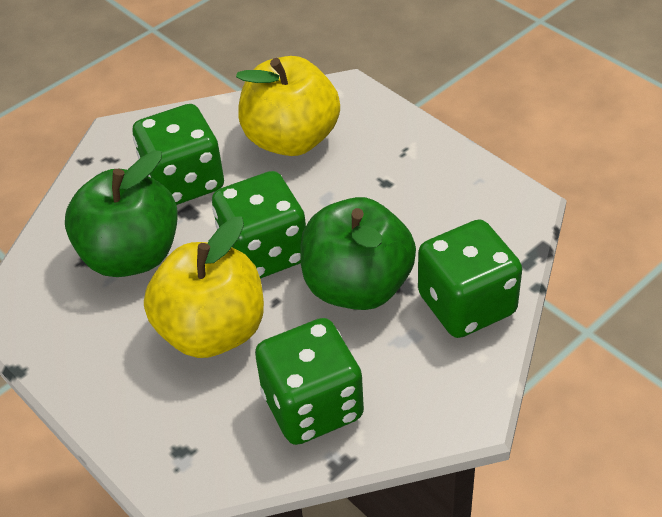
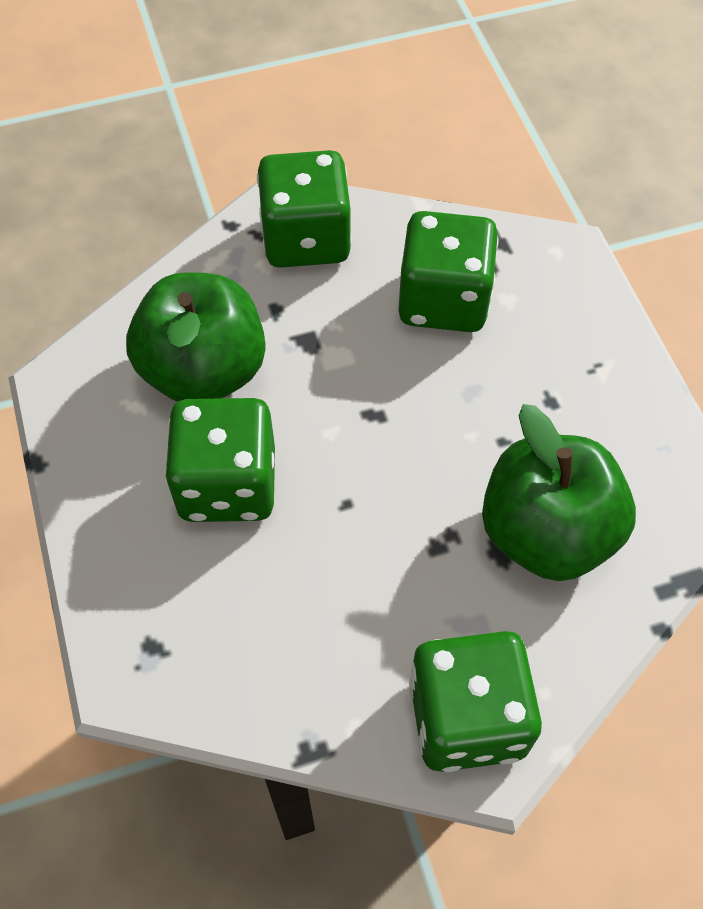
yellow apple: [144,216,264,358] [236,56,340,156] = 2 -> none = 0

